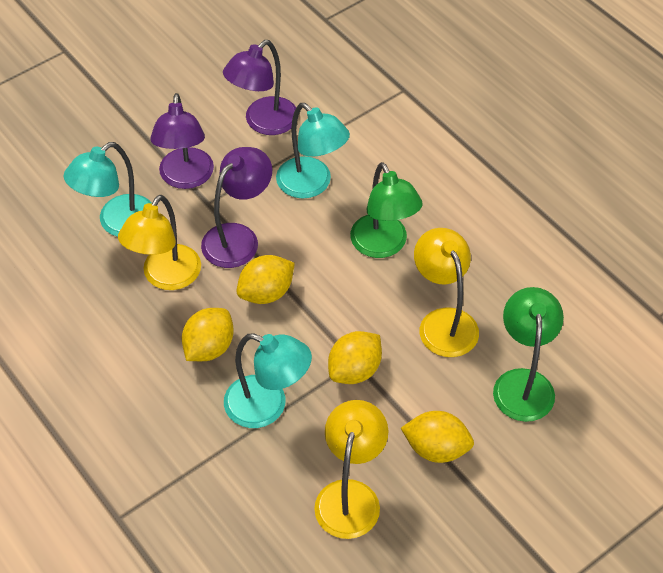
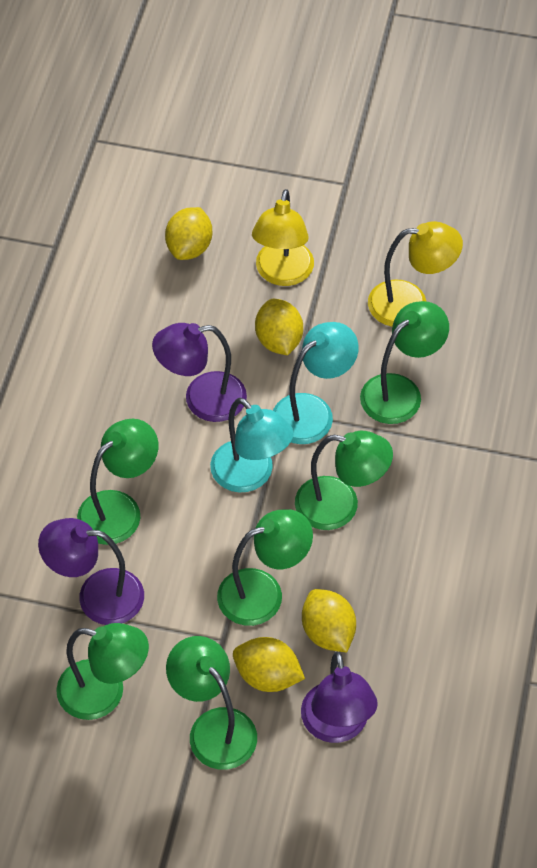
green lamp: [350,162,423,258] [493,287,564,422] = 2 -> [56,623,149,720] [77,419,158,545] [166,636,257,770] [217,509,313,626] [295,431,393,530] [360,301,449,424] = 6
turquoise lamp: [63,142,152,237] [224,333,312,428] [276,103,350,198] = 3 -> [210,398,294,493] [273,322,359,444] = 2
yellow lamp: [118,195,201,290] [314,400,388,539] [414,228,479,357] = 3 -> [252,189,314,286] [368,221,463,327] = 2

